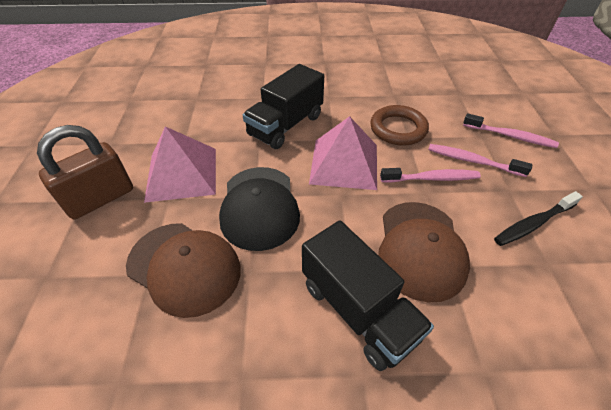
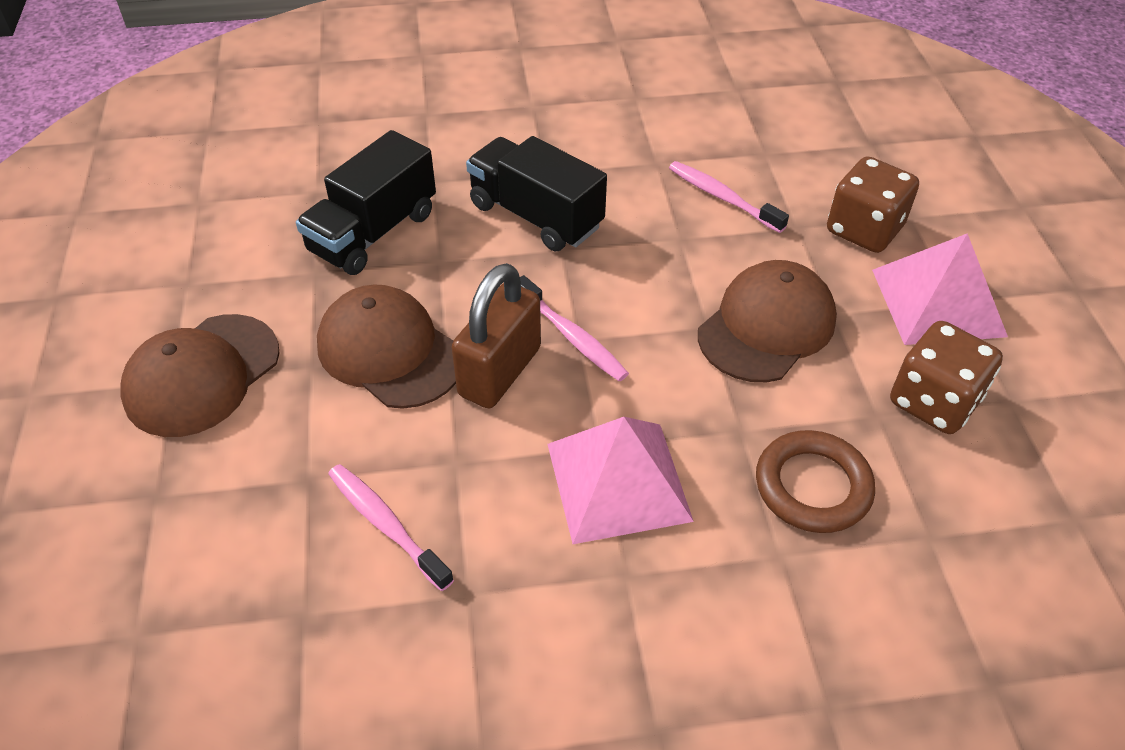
black cap: [219,167,300,251] = 1 -> none = 0
black toothbrush: [494,191,583,246] = 1 -> none = 0
brown cap: [126,223,241,318] [378,202,470,302] = 2 -> [120,314,280,437] [317,284,456,409] [698,260,837,382] = 3
brown dice: none = 0 -> [827,157,919,253] [890,321,1003,434] = 2

